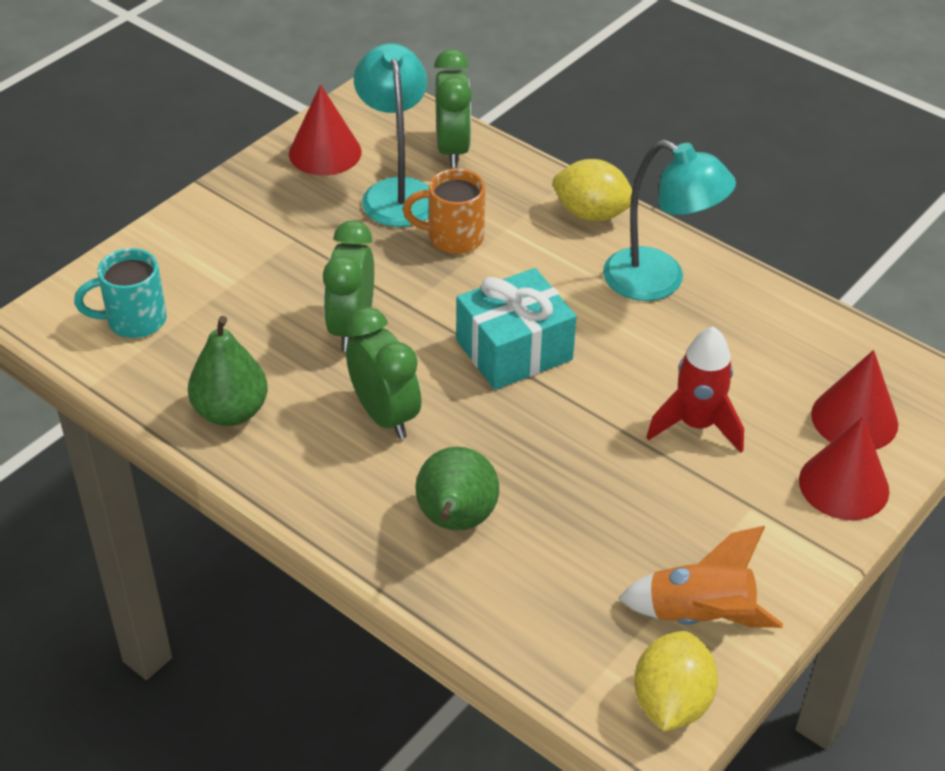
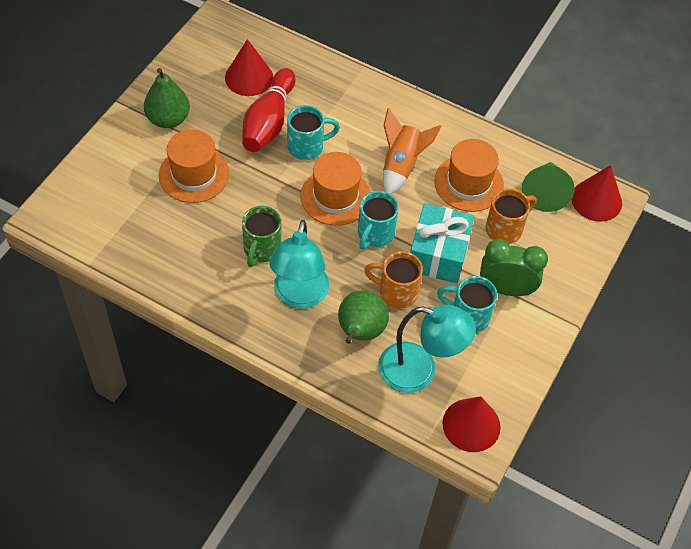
green clock: [323,220,374,352] [346,307,421,439] [434,49,472,168] = 3 -> [480,239,548,296] = 1
green cone: none = 0 -> [522,162,575,212] = 1
green mug: none = 0 -> [242,206,282,267] = 1
orange hat: none = 0 -> [159,129,229,203] [301,152,370,226] [434,139,504,212] = 3
orange mug: [403,169,485,254] = 1 -> [364,251,423,308] [485,189,536,244] = 2
red bowling pin: none = 0 -> [242,68,296,152] = 1
red rocket: [646,326,744,453] = 1 -> none = 0
turquoise mug: [74,248,167,338] = 1 -> [287,105,340,160] [358,191,399,250] [437,276,497,333] = 3
yellow lemon: [553,159,633,221] [634,631,718,732] = 2 -> none = 0

